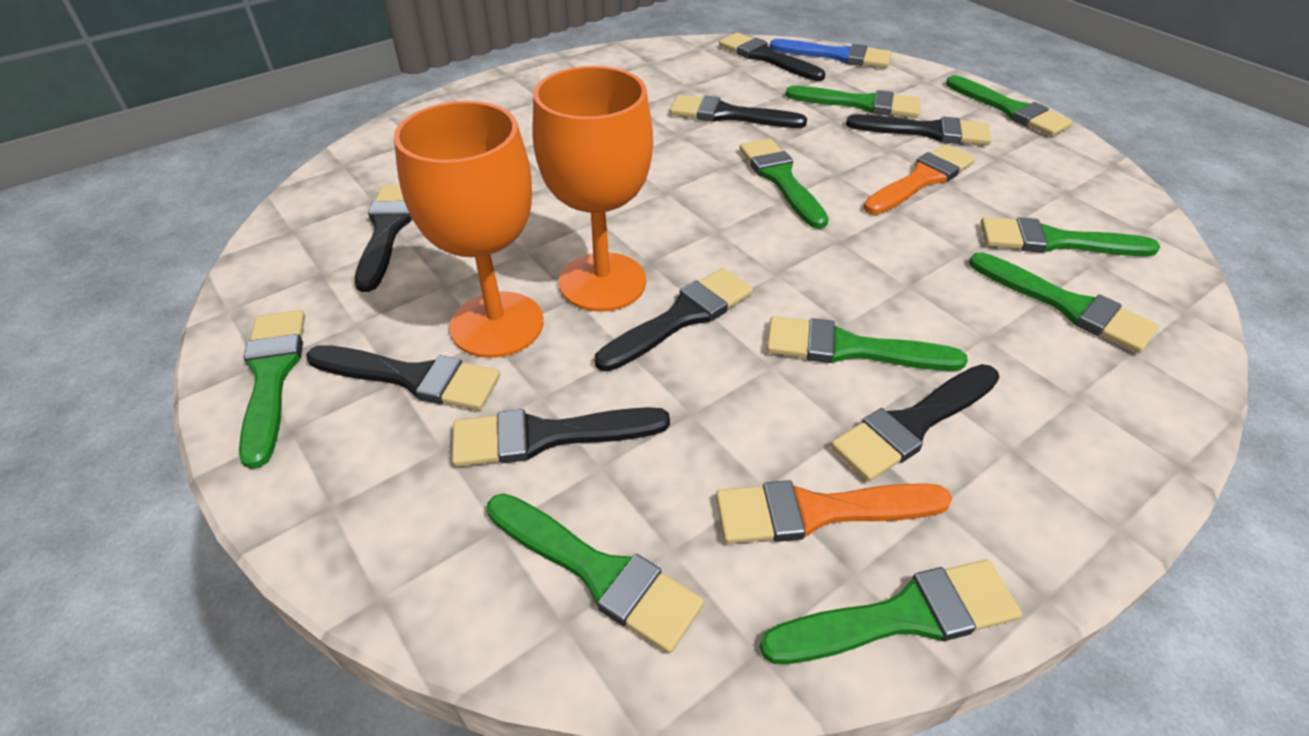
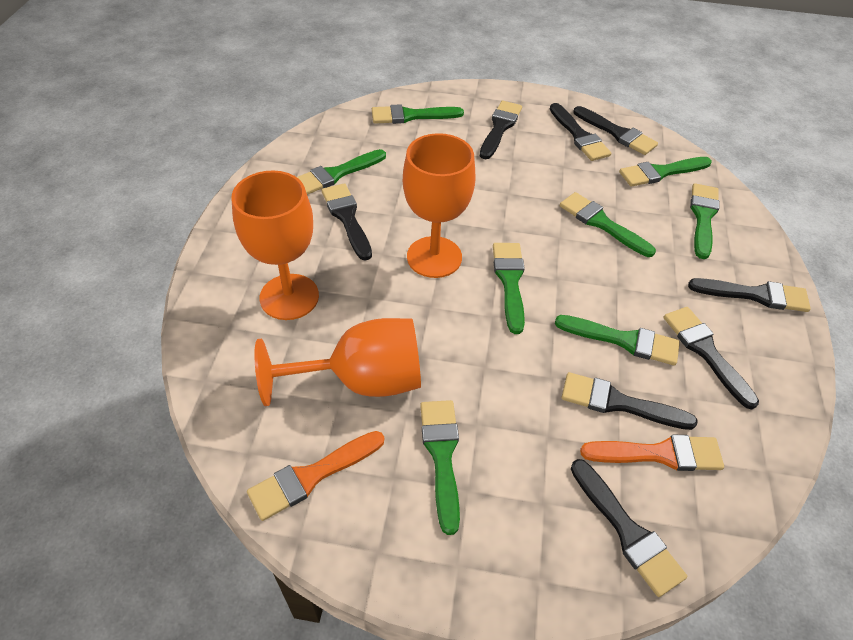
blue brush: [770,39,892,68] = 1 -> none = 0
green brush: [239,310,305,469] [487,493,704,653] [740,139,829,229] [760,559,1022,664] [767,316,968,371] [785,86,921,118] [946,75,1073,136] [969,252,1159,353] [981,217,1160,256] = 9 -> [297,149,386,195] [372,104,464,124] [420,400,460,535] [493,243,525,334] [555,315,680,366] [560,192,656,257] [619,157,712,187] [690,183,720,259] = 8
orange goblet: [394,101,543,358] [533,66,653,312] = 2 -> [231,170,319,320] [255,318,421,406] [403,133,475,278] = 3

